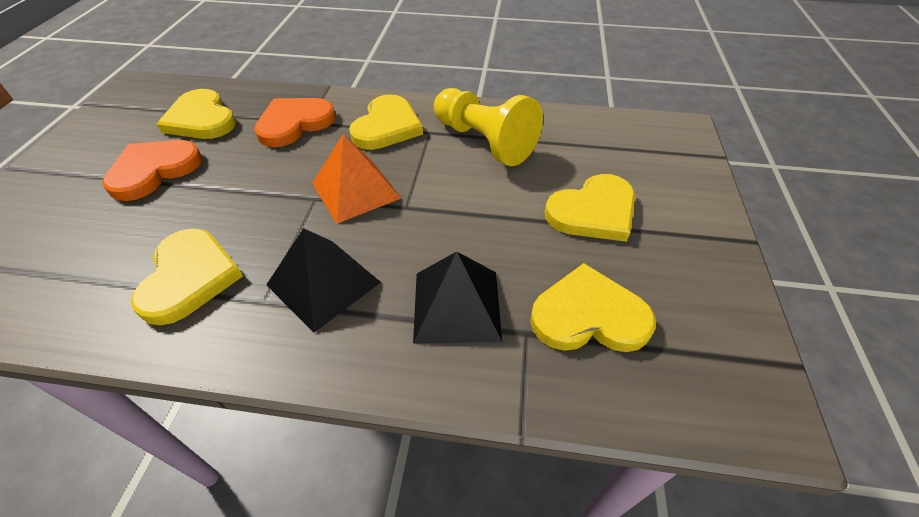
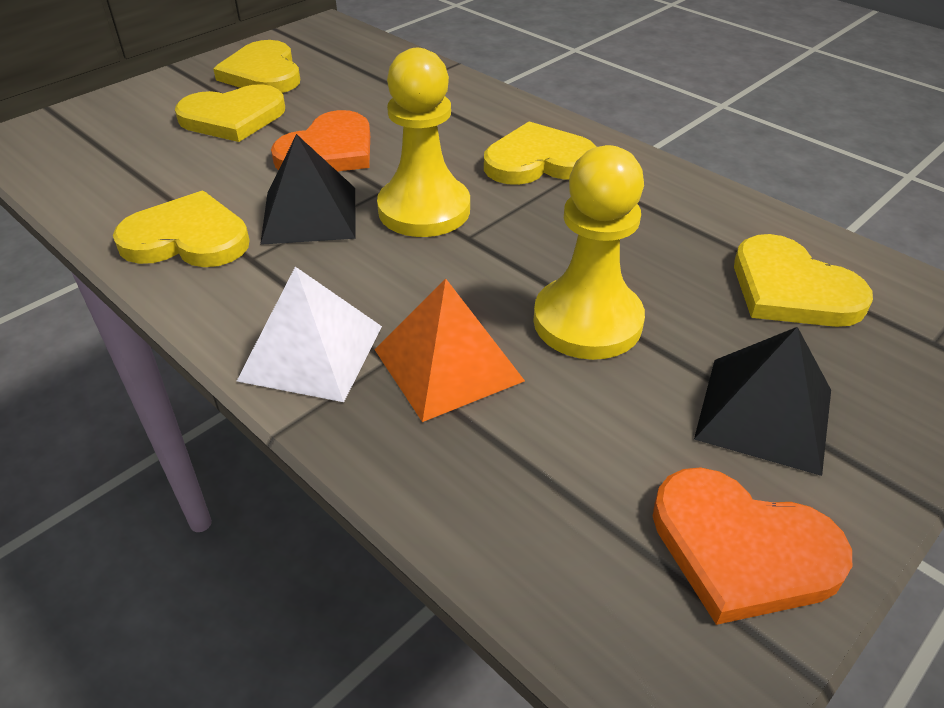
white pyramid: none = 0 -> [237,267,382,402] = 1
yellow pawn: [434,88,543,166] = 1 -> [377,48,470,237] [533,145,645,360] = 2

